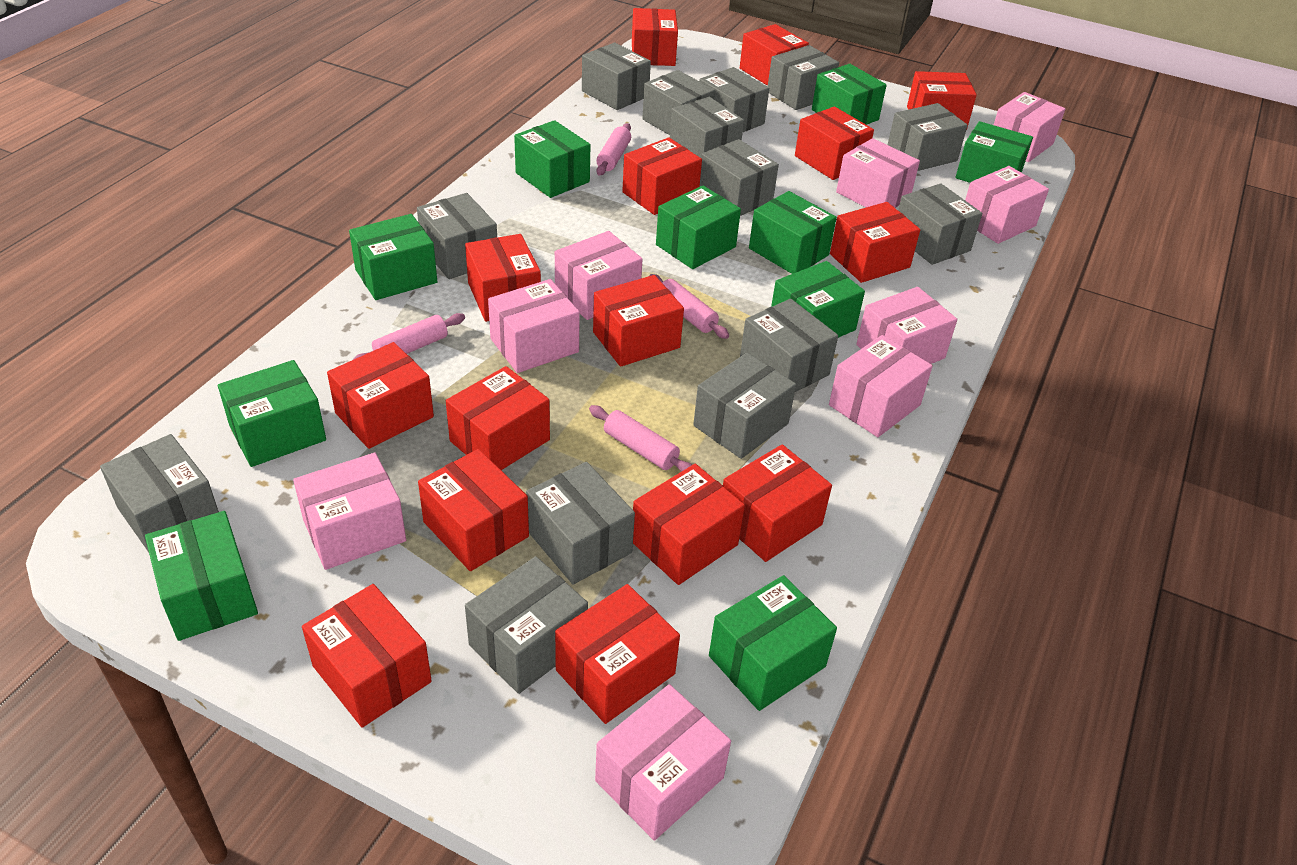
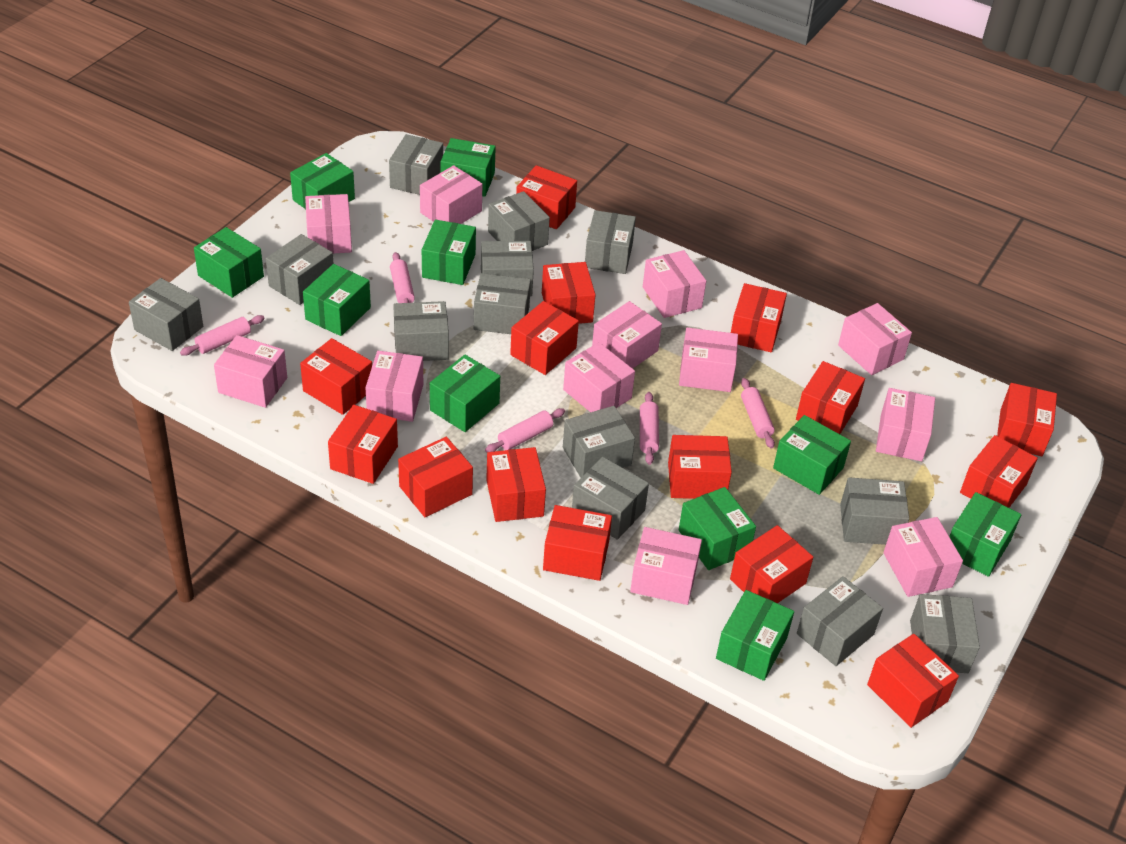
grey box: [100,434,219,552] [417,193,497,279] [465,556,588,694] [526,462,635,585] [582,42,651,110] [642,70,715,135] [670,97,744,158] [693,353,796,459] [699,67,769,132] [700,139,779,216] [740,299,838,392] [768,45,839,110] [888,103,968,171] [898,183,982,265] = 14 -> [129,278,203,351] [266,234,333,305] [389,134,443,195] [393,301,449,361] [474,273,531,334] [481,241,534,297] [488,191,550,251] [563,406,635,477] [572,457,649,540] [585,210,636,274] [797,576,883,666] [840,477,909,545] [910,594,980,673] = 13
pink box: [293,453,406,570] [488,279,580,373] [555,231,642,320] [595,684,731,841] [829,335,933,437] [836,138,920,208] [856,287,957,364] [965,166,1049,244] [994,92,1066,162] = 9 -> [214,335,287,408] [305,194,352,254] [365,351,423,422] [420,165,482,224] [563,342,635,412] [592,301,662,369] [630,527,702,605] [643,250,706,318] [679,327,738,392] [838,303,912,375] [876,388,935,461] [883,517,963,597] = 12
pink rolling pin: [353,313,465,360] [589,405,692,472] [596,123,631,176] [649,274,729,339] = 4 -> [180,315,265,356] [390,252,415,303] [485,408,565,453] [640,392,659,465] [741,378,775,449] = 5

